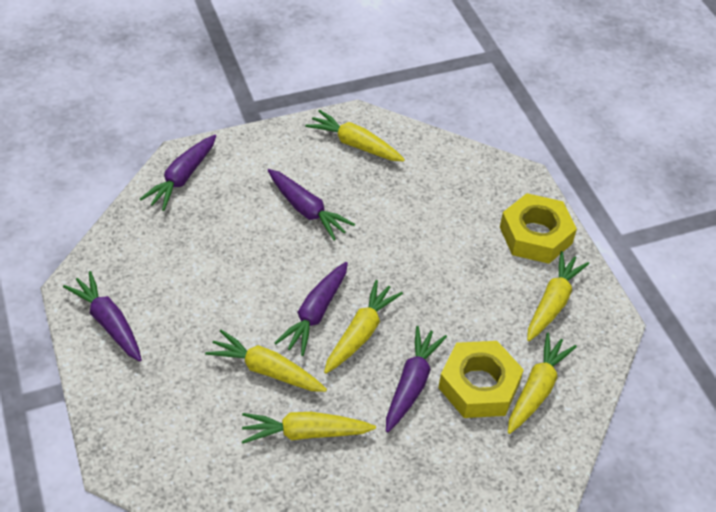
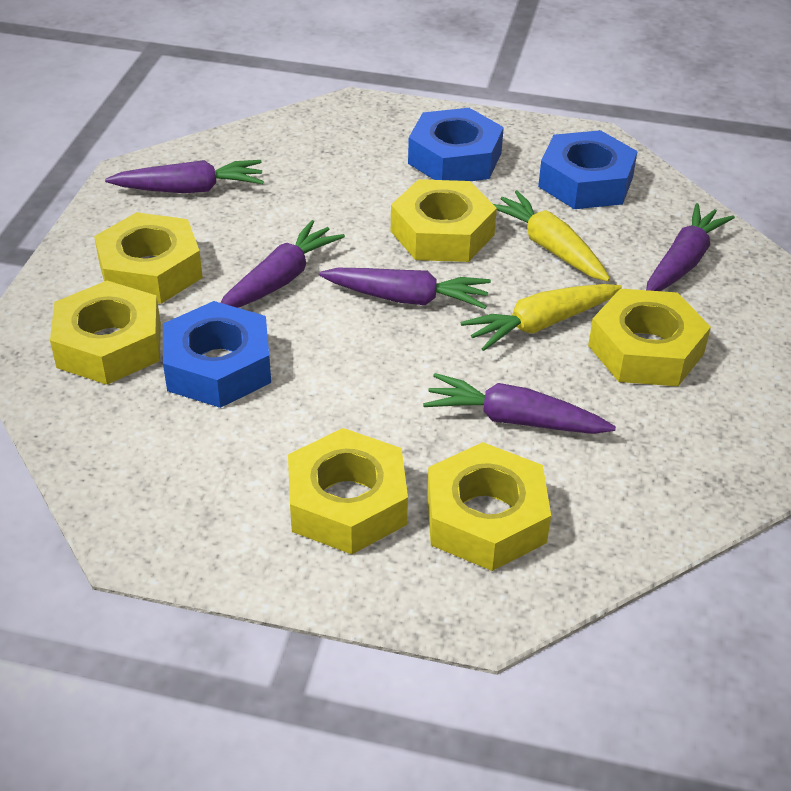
blue nut: none = 0 -> [163,301,271,408] [408,108,504,181] [538,130,638,209] = 3
yellow carrot: [205,330,327,392] [242,412,376,444] [305,110,405,161] [324,280,403,374] [508,332,577,434] [527,251,589,341] = 6 -> [461,284,622,351] [493,190,610,281] = 2
yellow nut: [438,341,524,418] [500,193,577,264] = 2 -> [50,281,161,385] [94,212,203,304] [288,428,408,554] [391,179,497,262] [427,442,551,571] [588,289,711,386] = 6

